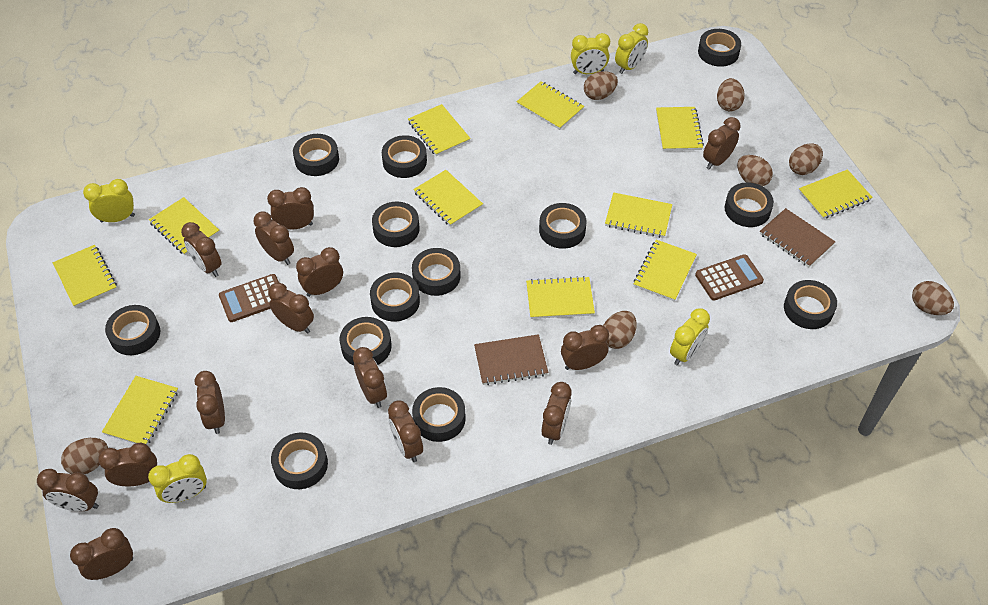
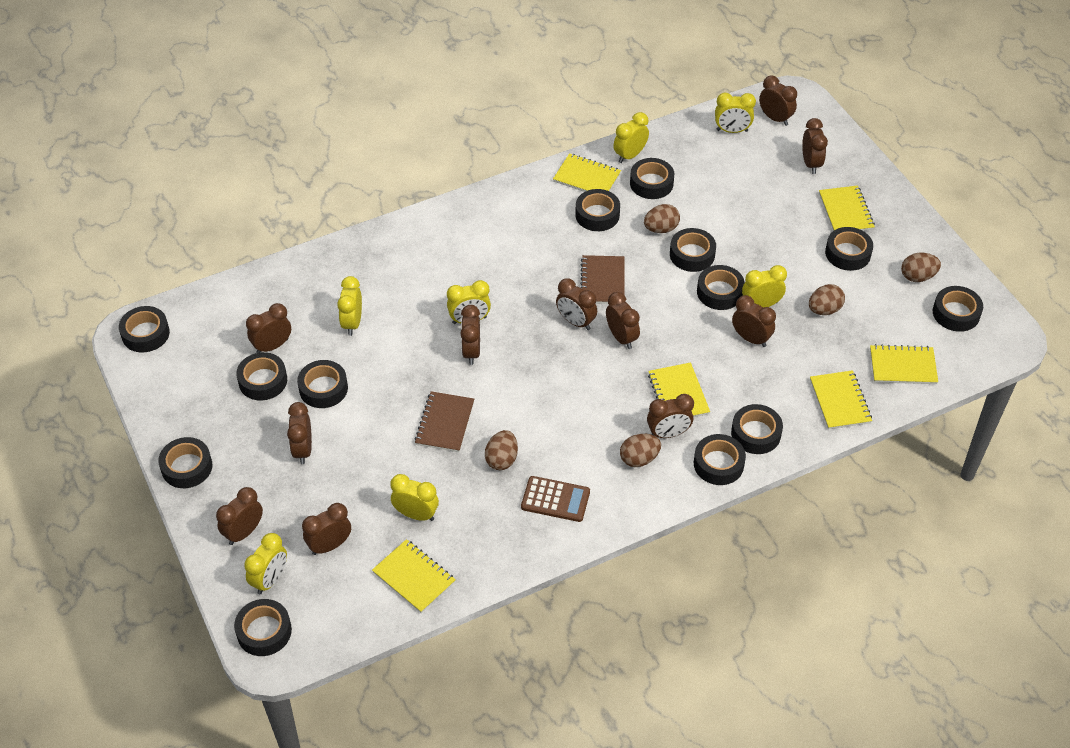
brown calculator: [219,274,279,322] [695,254,764,300] = 2 -> [521,476,590,522] = 1
brown clock: [37,469,99,511] [70,528,133,580] [98,443,157,486] [181,222,222,277] [195,371,225,434] [253,212,294,265] [267,187,314,229] [268,283,314,334] [296,247,343,297] [353,347,387,408] [388,401,423,462] [541,382,571,445] [561,325,609,370] [703,117,741,170] = 14 -> [216,487,263,545] [246,303,291,353] [287,402,312,464] [302,503,351,555] [460,305,480,365] [556,278,597,330] [606,292,640,349] [647,394,694,438] [732,295,776,347] [759,76,797,126] [802,118,828,174] = 11
brown egg: [61,438,108,474] [584,71,618,100] [603,311,637,349] [717,78,745,111] [737,155,773,186] [789,144,823,175] [912,281,954,315] = 7 -> [485,430,518,470] [620,434,661,467] [644,204,680,233] [809,284,845,315] [901,253,941,282] = 5
yellow clock: [83,179,135,222] [148,454,207,503] [571,33,610,74] [615,23,648,74] [670,308,710,365] = 5 -> [244,533,287,594] [337,276,362,336] [390,474,439,521] [447,280,491,324] [613,112,649,163] [715,93,756,133] [742,265,787,308] = 7
yellow notebook: [53,245,117,308] [102,376,178,445] [149,197,220,255] [408,104,471,156] [413,170,483,227] [516,81,584,130] [526,276,595,319] [605,192,672,238] [634,240,697,301] [656,107,704,151] [799,169,873,219] = 11 -> [372,539,456,613] [553,153,621,192] [648,362,710,417] [810,370,872,430] [819,186,875,231] [870,344,938,384] = 6

